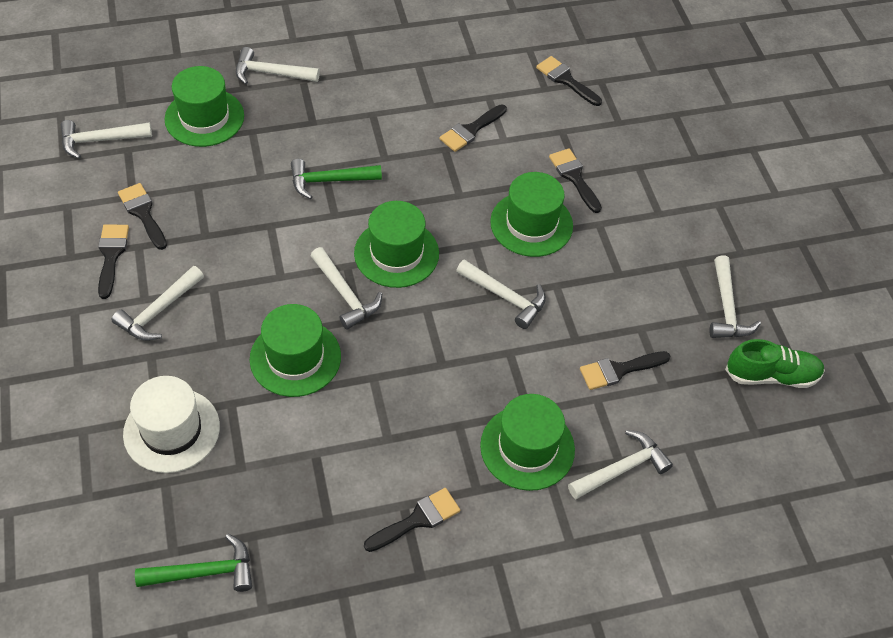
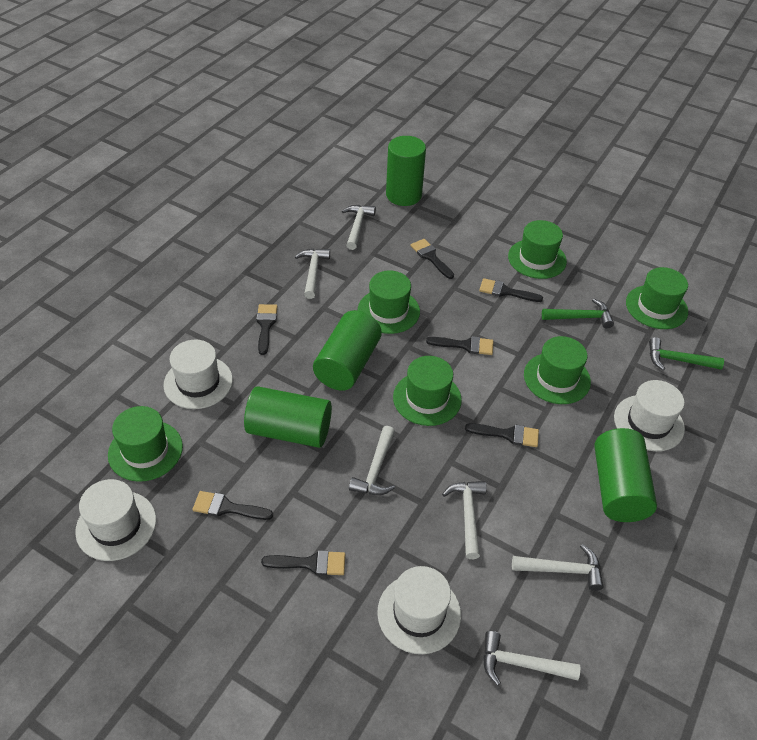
green cylinder: none = 0 -> [244,386,332,448] [313,310,382,391] [386,136,426,206] [594,428,657,522] = 4
green hat: [165,66,244,147] [250,304,341,397] [354,201,439,288] [480,394,575,491] [490,172,573,257] = 5 -> [108,406,183,482] [358,270,420,334] [393,356,462,426] [508,220,567,279] [524,336,591,404] [626,267,688,329] = 6
green shoe: [725,339,825,388] = 1 -> none = 0
white hammer: [61,120,152,159] [112,266,204,341] [236,47,320,84] [311,247,382,330] [456,259,546,329] [568,430,673,499] [709,255,761,338] = 7 -> [295,249,330,299] [342,205,376,250] [349,426,395,495] [442,481,487,559] [483,631,580,686] [512,544,604,591] = 6
white hat: [123,376,220,473] = 1 -> [75,479,156,561] [163,339,233,409] [377,566,461,654] [614,380,685,451] = 4

